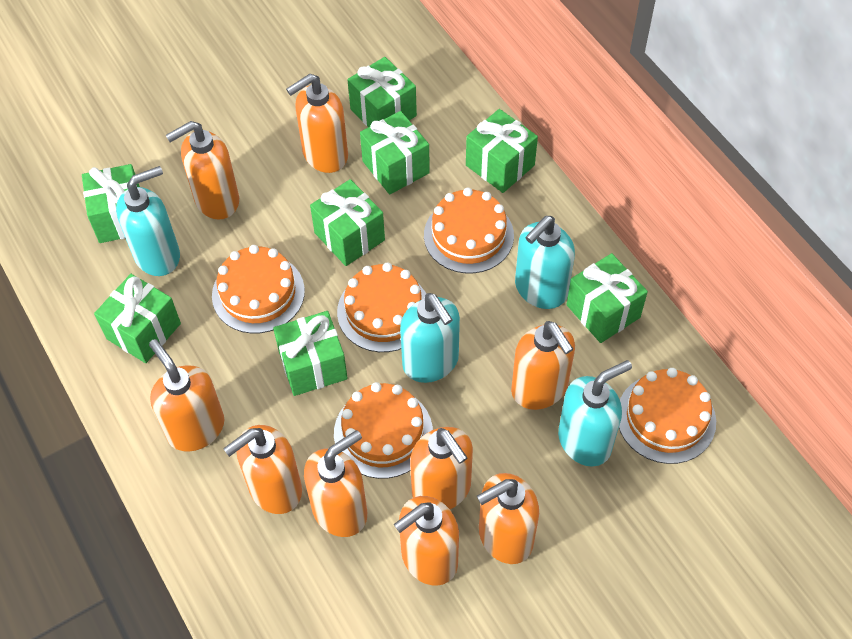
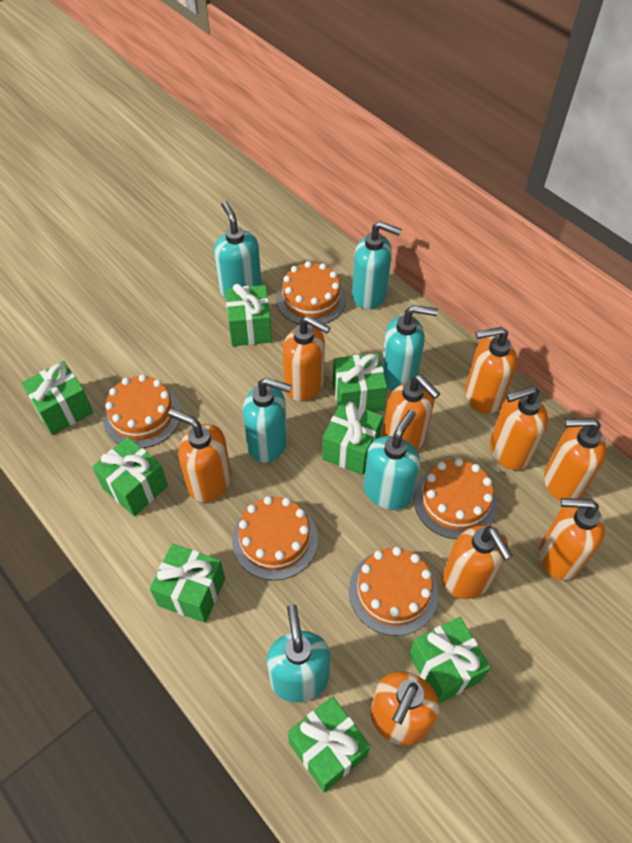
turquoise soap dispenser: [116,166,180,276] [400,293,460,383] [515,216,575,309] [558,360,632,467] = 4 -> [214,201,261,298] [243,378,292,463] [267,605,330,702] [352,221,402,309] [364,410,420,510] [381,305,438,391] = 6

